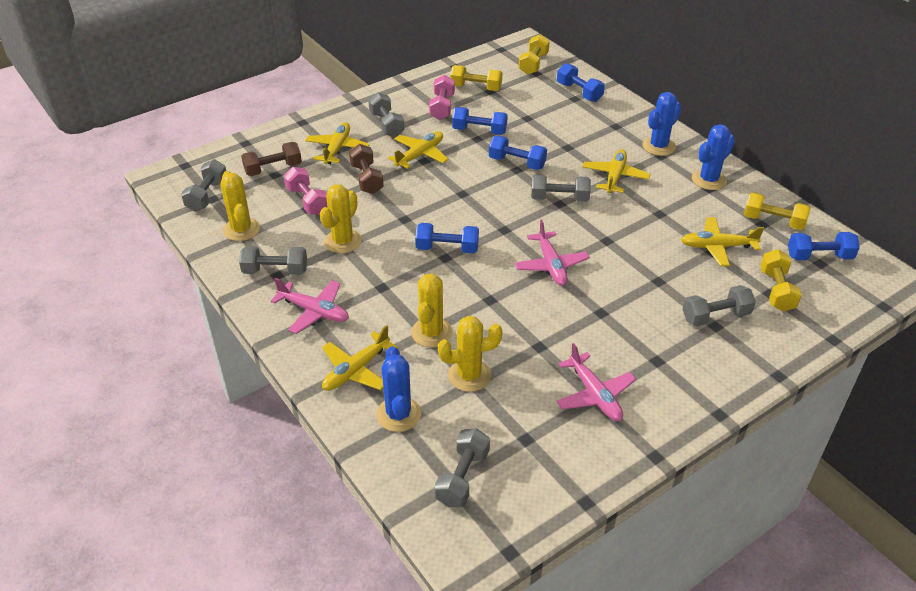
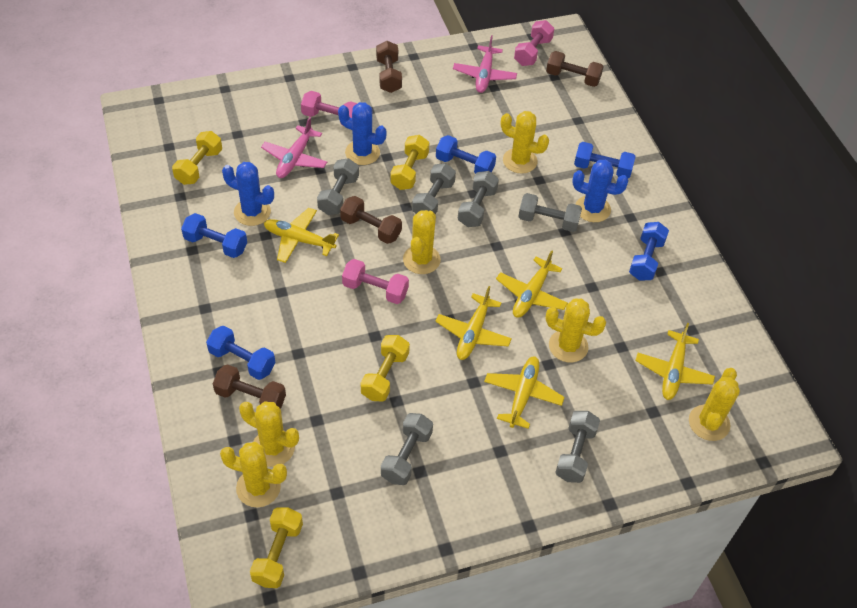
brown dumbbell: [241,142,302,176] [349,144,384,194] = 2 -> [213,364,286,409] [340,196,402,244] [376,41,402,93] [546,51,604,87] = 4
pink dumbbell: [284,167,328,215] [429,75,455,120] = 2 -> [301,91,358,126] [342,259,409,304] [514,20,554,66] = 3
pink plane: [271,278,349,334] [515,220,590,286] [556,343,636,421] = 3 -> [261,117,327,178] [453,35,517,93] = 2
yellow cactus: [221,171,260,241] [320,184,362,253] [411,274,452,347] [438,316,503,392] = 4 -> [220,442,287,508] [239,401,299,467] [403,210,441,274] [501,111,549,173] [545,298,606,362] [689,368,740,441] = 6

